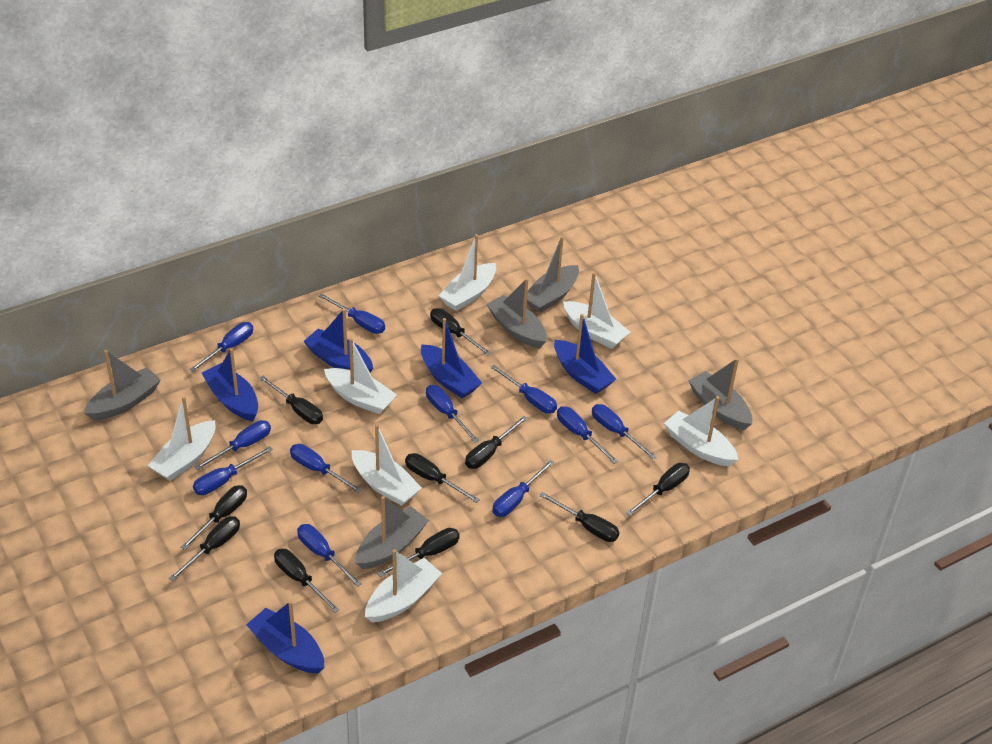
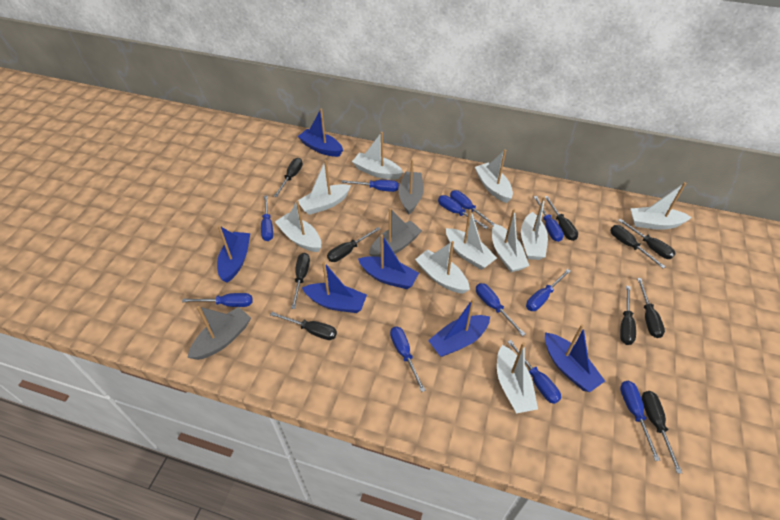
blue boat: [202,349,258,421] [246,601,324,674] [303,309,373,372] [421,318,482,398] [554,314,616,394] = 5 -> [217,225,250,283] [298,109,343,157] [302,261,367,313] [358,234,419,289] [428,298,490,357] [545,324,605,392] = 6
grey boat: [84,350,161,420] [356,496,429,569] [486,278,547,348] [527,236,579,313] [688,358,752,430] = 5 -> [187,306,251,360] [369,208,422,257] [399,159,424,214] = 3
white boat: [148,396,216,481] [324,338,397,414] [352,424,422,506] [365,549,442,622] [439,234,496,311] [563,272,630,349] [664,396,738,466] = 7 -> [275,200,321,252] [298,160,351,215] [352,132,403,180] [415,241,470,294] [446,209,497,270] [475,149,513,203] [492,209,529,272] [497,342,538,413] [521,197,548,260] [630,182,691,230] = 10

